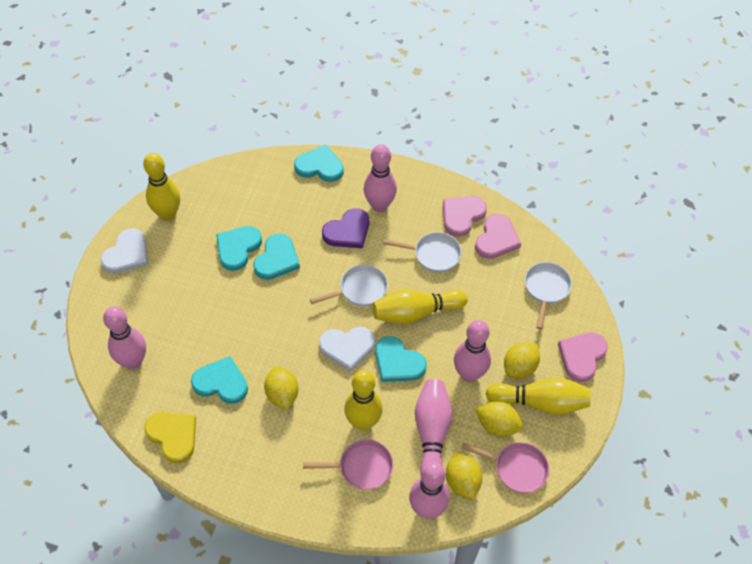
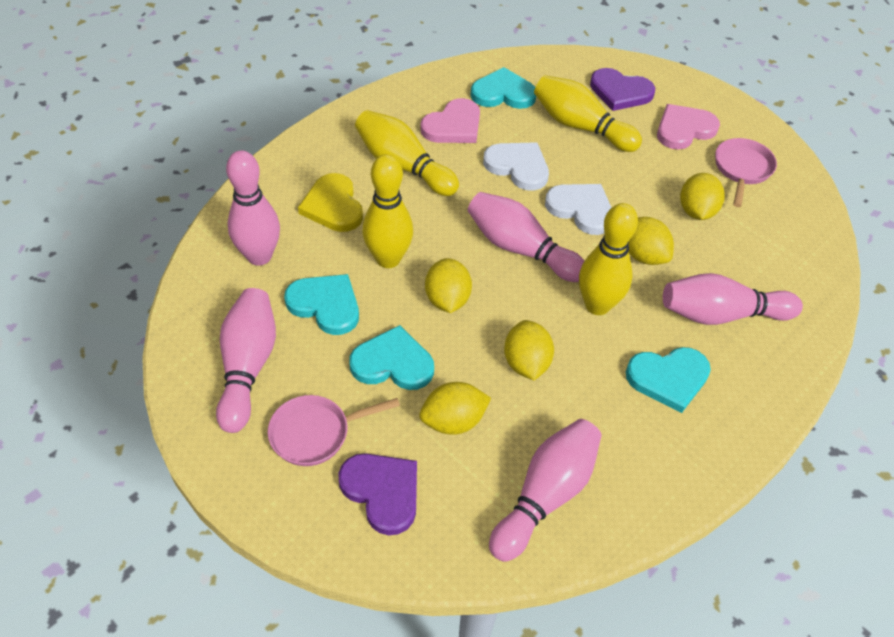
pink heart: [443,196,487,237] [475,214,521,259] [558,332,608,382] = 3 -> [420,98,480,143] [657,104,720,150] = 2
purple heart: [322,208,369,248] = 1 -> [338,453,417,535] [590,68,655,111] = 2
turquoise heart: [191,356,248,404] [216,226,262,271] [253,233,300,280] [294,145,344,182] [375,336,427,382] = 5 -> [284,274,359,335] [349,325,434,390] [471,67,536,109] [626,347,711,413] = 4
white pan: [310,264,388,306] [383,232,462,272] [525,262,572,329] = 3 -> none = 0
yellow lemon: [264,366,298,410] [446,453,482,500] [475,401,523,437] [504,342,540,378] = 4 -> [419,382,491,435] [425,258,472,313] [504,320,554,380] [628,217,674,265] [680,173,725,220] = 5

